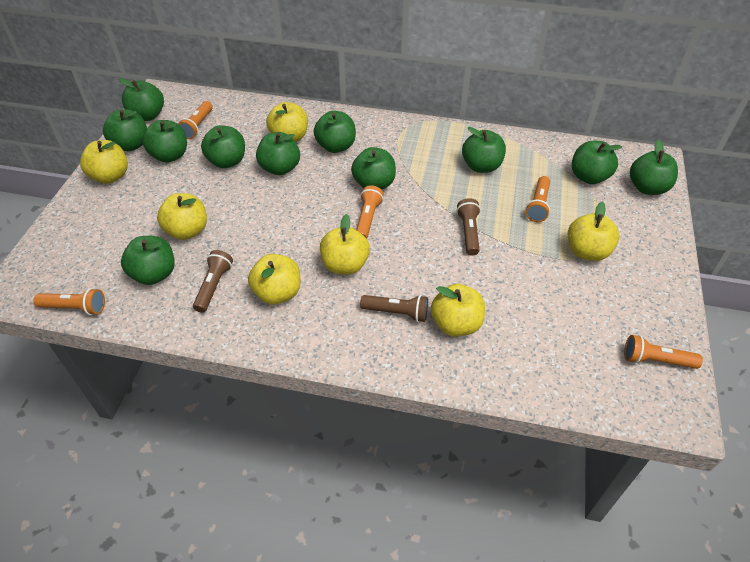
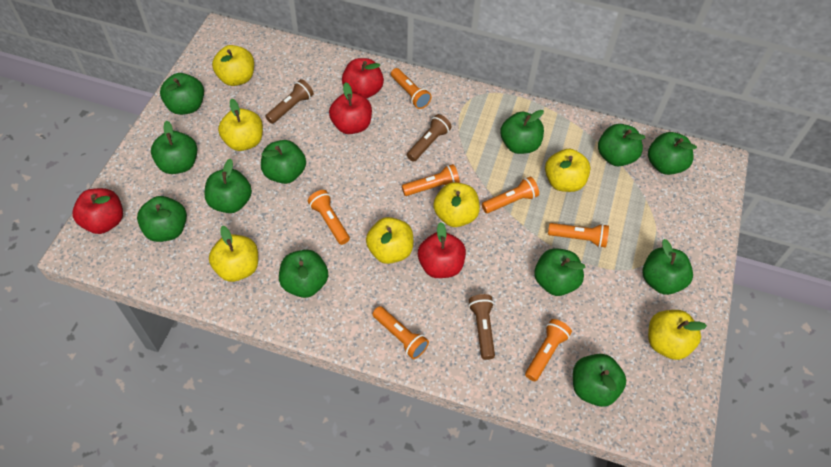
green apple: [103,109,147,151] [119,78,164,121] [121,236,175,285] [142,120,187,163] [201,125,245,168] [256,132,300,175] [314,111,356,153] [351,147,396,190] [462,127,506,173] [572,141,622,184] [630,140,678,195] = 11 -> [137,196,187,242] [151,120,197,174] [160,73,204,115] [204,159,252,213] [261,140,306,184] [279,250,328,298] [500,110,544,154] [534,248,586,296] [573,354,626,407] [598,124,645,166] [642,239,693,295] [648,132,697,175] = 12
orange flashlight: [33,288,105,315] [178,101,213,139] [356,185,384,239] [526,176,550,222] [624,335,703,369] = 5 -> [308,190,350,245] [372,306,429,359] [391,68,432,109] [402,164,460,196] [482,177,539,213] [525,319,572,381] [548,223,609,248] = 7
red apple: none = 0 -> [73,188,123,234] [329,82,372,134] [342,58,384,99] [418,222,466,278] = 4

